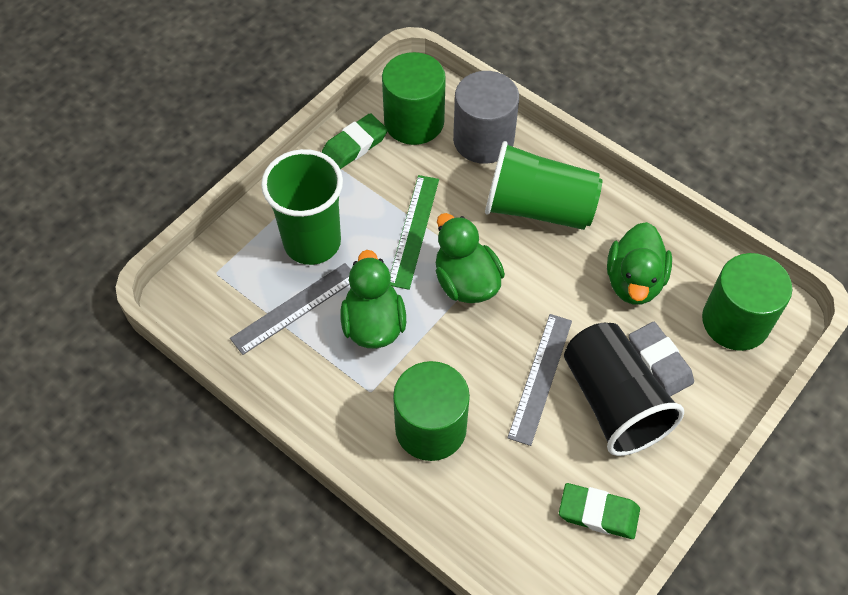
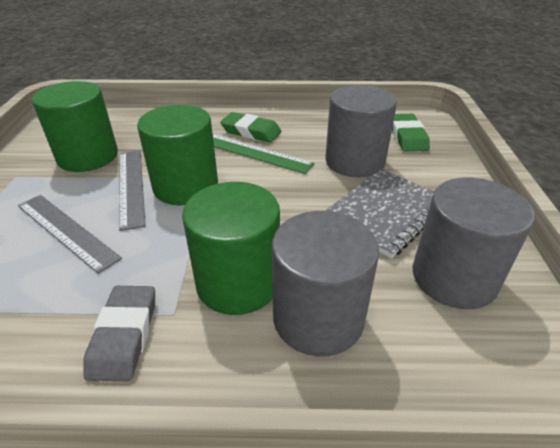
black cup: [564,323,684,456] = 1 -> none = 0
green cup: [261,149,343,265] [485,141,603,230] = 2 -> none = 0
green duck: [340,250,406,348] [436,213,505,303] [607,222,672,305] = 3 -> none = 0
grey cylinder: [453,71,519,164] = 1 -> [272,211,379,356] [325,85,397,177] [413,177,534,309] = 3
grey notebook: none = 0 -> [325,169,434,259] = 1

